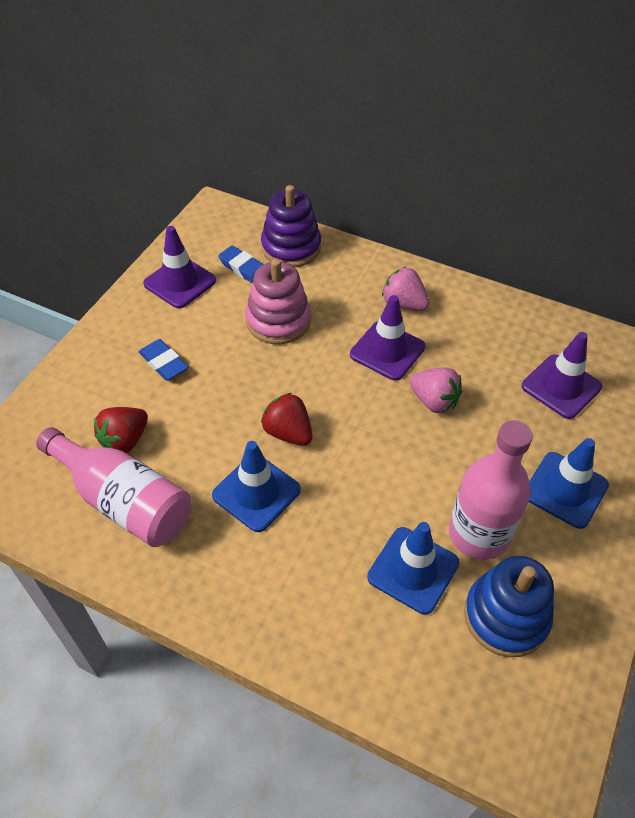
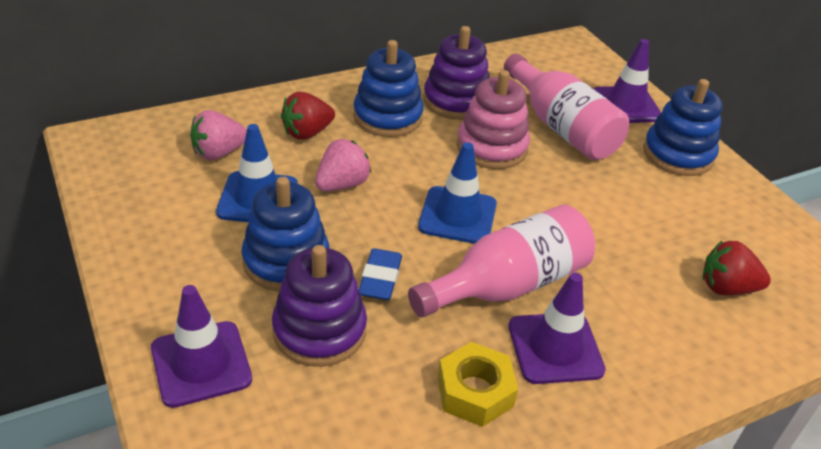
blue eraser: [139,339,188,381] [218,245,264,283] = 2 -> [359,248,402,300] = 1
blue stacking toy: [464,556,554,657] = 1 -> [242,177,330,292] [353,40,424,137] [643,79,723,176] = 3
blue traffic cone: [212,441,301,532] [367,522,459,615] [529,438,609,529] = 3 -> [216,124,298,222] [418,142,497,244] = 2
purple stacking toy: [261,185,321,267] = 1 -> [272,245,367,367] [423,26,490,120] = 2
yellow nut: none = 0 -> [437,342,518,427] = 1

